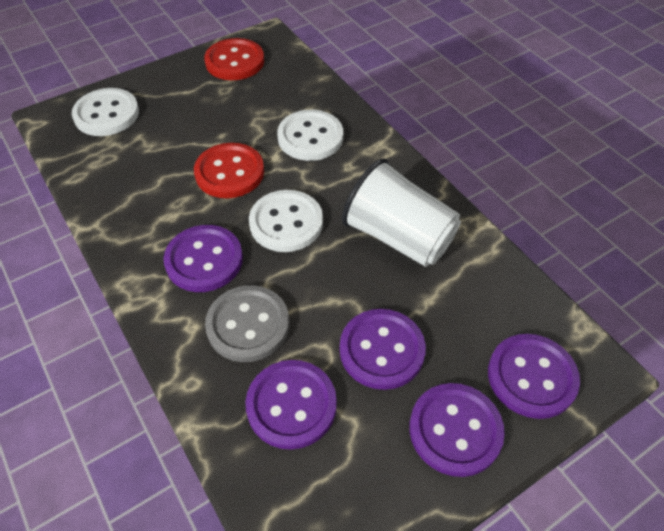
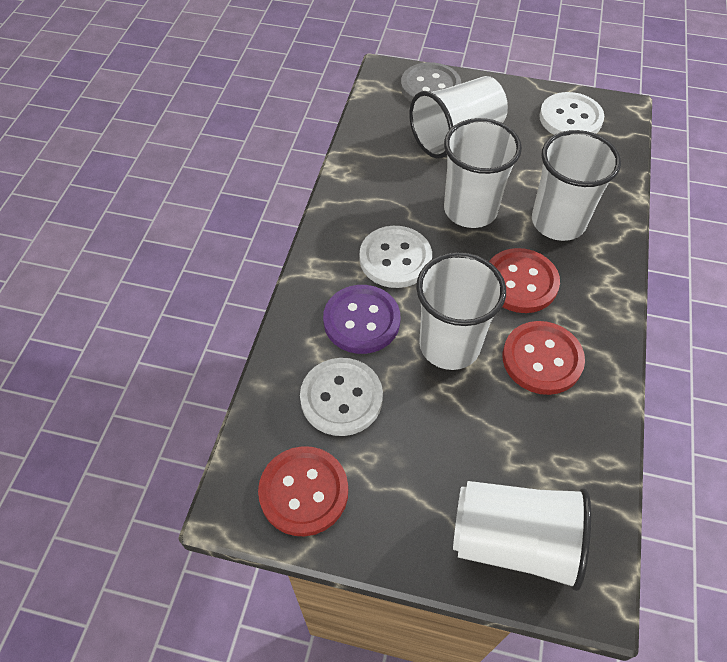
purple button: [163,225,243,292] [245,360,337,450] [340,309,426,390] [409,383,505,477] [488,334,580,419] = 5 -> [323,285,400,354] = 1
red button: [194,143,264,198] [204,38,264,80] = 2 -> [258,446,348,536] [489,248,560,313] [502,321,585,395] = 3
white cup: [342,159,461,267] = 1 -> [409,76,508,158] [416,252,506,370] [444,118,522,228] [453,481,591,591] [532,130,621,241] = 5

